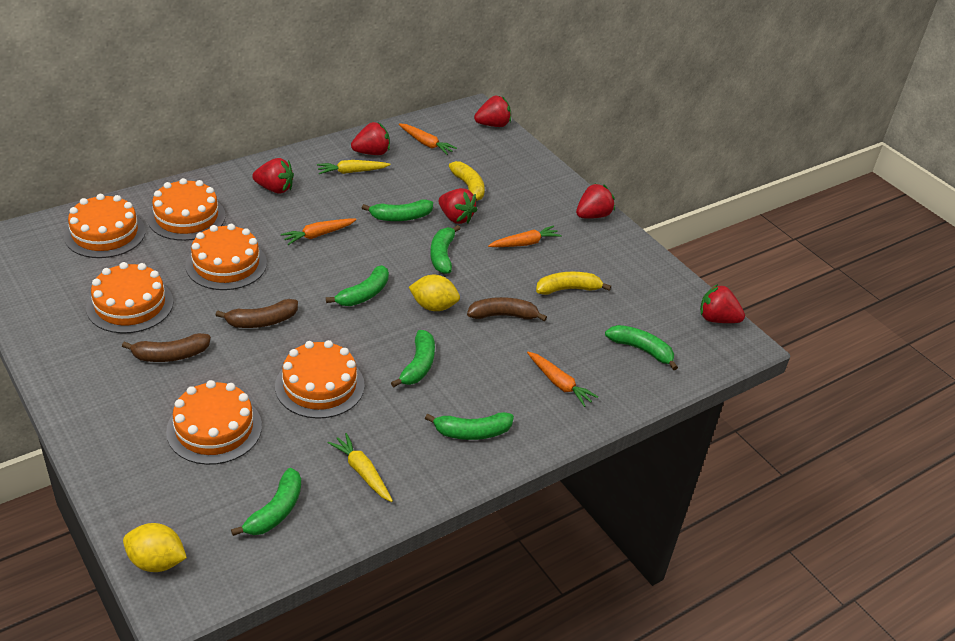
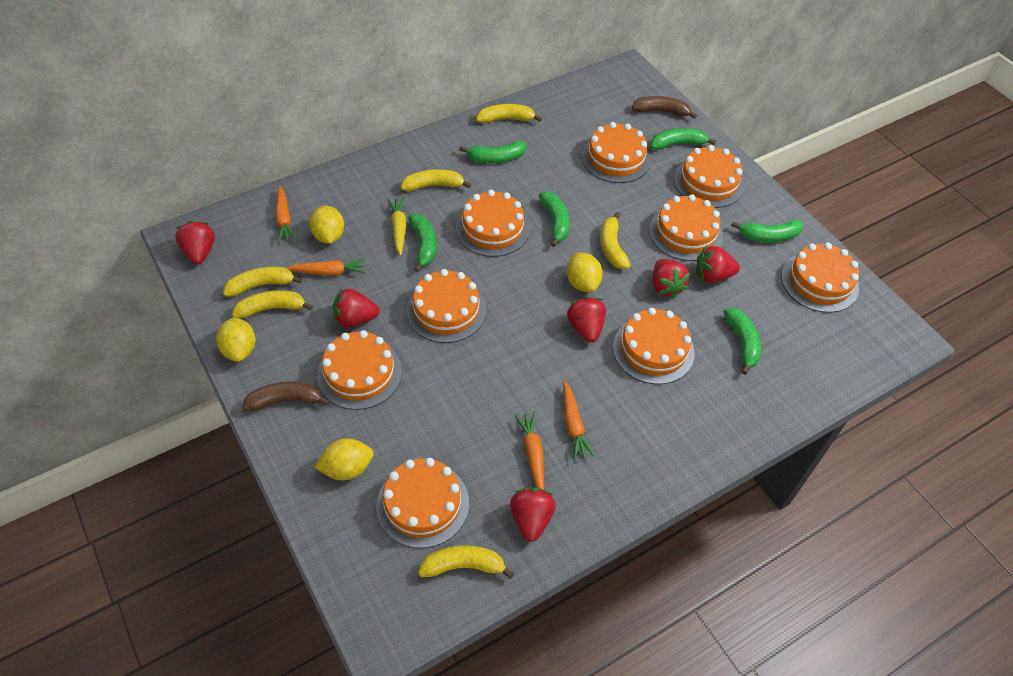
brown banana: [122,333,211,362] [216,299,298,328] [467,297,547,322] = 3 -> [242,381,329,411] [632,96,697,119] = 2
green banana: [231,468,301,536] [326,265,389,306] [362,199,433,221] [391,330,435,388] [425,412,514,440] [430,225,461,274] [605,325,678,370] = 7 -> [408,214,436,272] [459,141,527,163] [539,192,570,247] [651,128,716,150] [723,308,761,375] [731,220,803,242] = 6
orange cake: [64,194,146,258] [86,262,173,333] [147,178,226,241] [166,380,262,465] [186,224,267,290] [275,340,365,419] = 6 -> [317,330,402,410] [376,458,469,548] [407,269,486,343] [456,190,530,257] [582,122,651,183] [613,308,695,384] [649,194,723,261] [674,145,745,208] [781,243,859,313] = 9
yellow banana: [449,161,485,201] [536,272,611,295] = 2 -> [223,266,302,297] [232,290,313,318] [401,169,472,191] [418,546,514,579] [476,104,542,123] [600,212,630,269] = 6
yellow carrot: [317,160,391,174] [328,433,393,502] = 2 -> [387,197,407,256] = 1
yellow lemon: [123,523,187,572] [409,275,460,311] = 2 -> [216,317,256,362] [309,206,344,244] [314,438,374,480] [567,253,603,292] = 4

